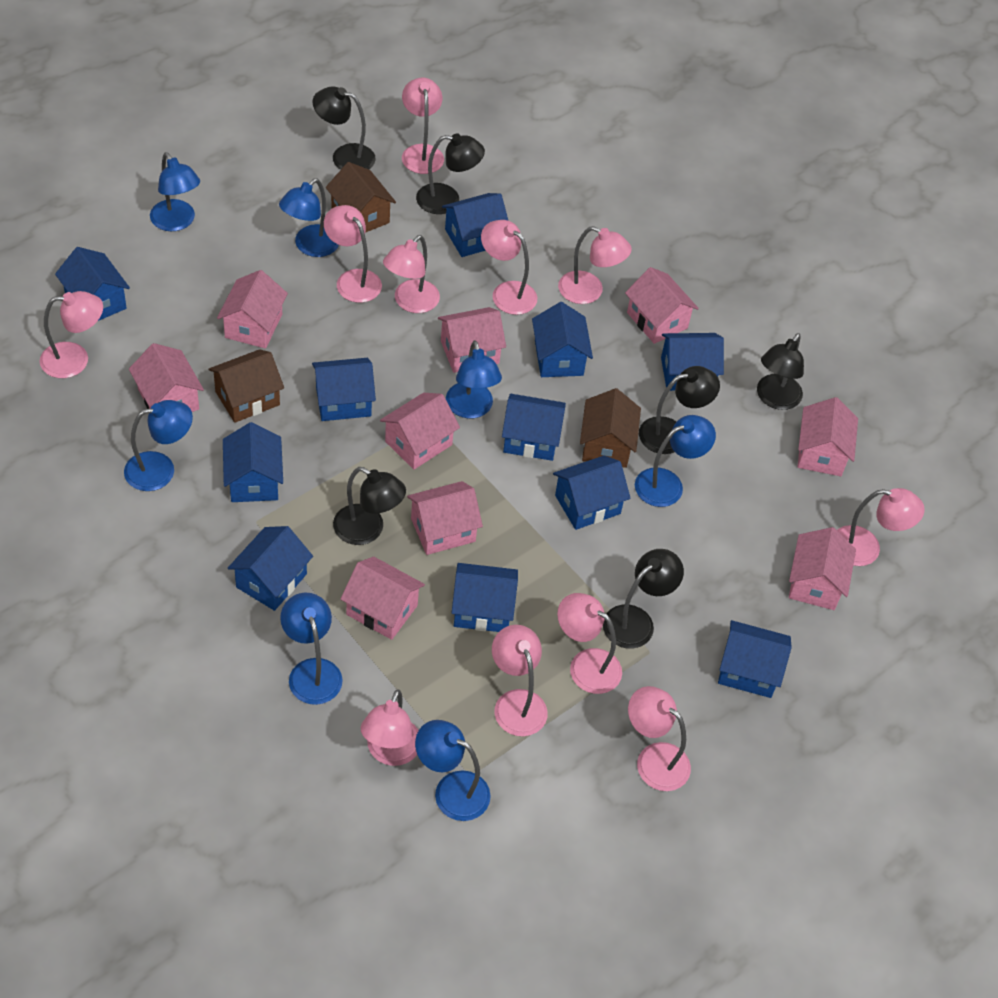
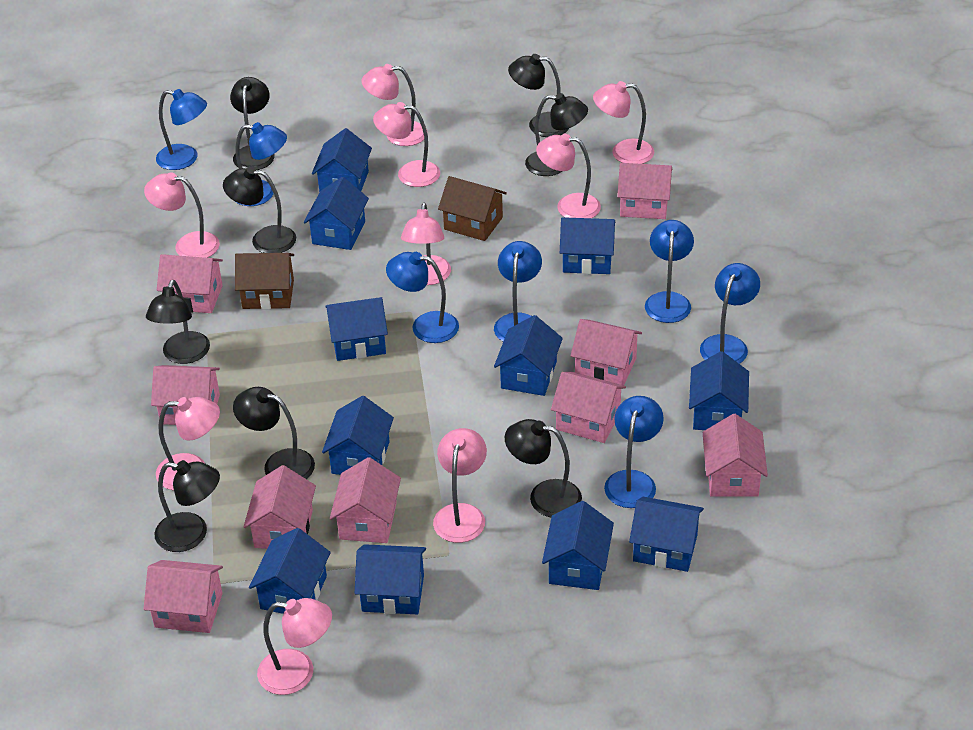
black lamp: [313,86,376,170] [333,467,406,545] [416,133,485,214] [603,549,684,649] [639,366,720,454] [757,333,804,410] = 6 -> [146,280,210,364] [154,460,220,552] [223,167,296,253] [230,77,275,170] [233,387,315,479] [505,419,582,517] [508,54,569,137] [525,93,588,176] = 8
brown house: [208,349,284,423] [326,162,396,233] [580,388,641,468] = 3 -> [235,253,294,309] [438,176,507,241] = 2
pink lamp: [39,291,103,378] [324,205,382,303] [361,689,419,766] [383,235,440,313] [402,77,444,174] [481,220,537,315] [492,625,548,736] [557,593,622,694] [558,226,632,304] [628,686,691,791] [837,488,925,566] = 11 -> [144,172,220,258] [156,397,220,490] [257,598,332,695] [361,64,427,146] [373,102,440,187] [401,203,451,285] [433,428,487,543] [536,133,601,218] [593,81,654,164] = 9

